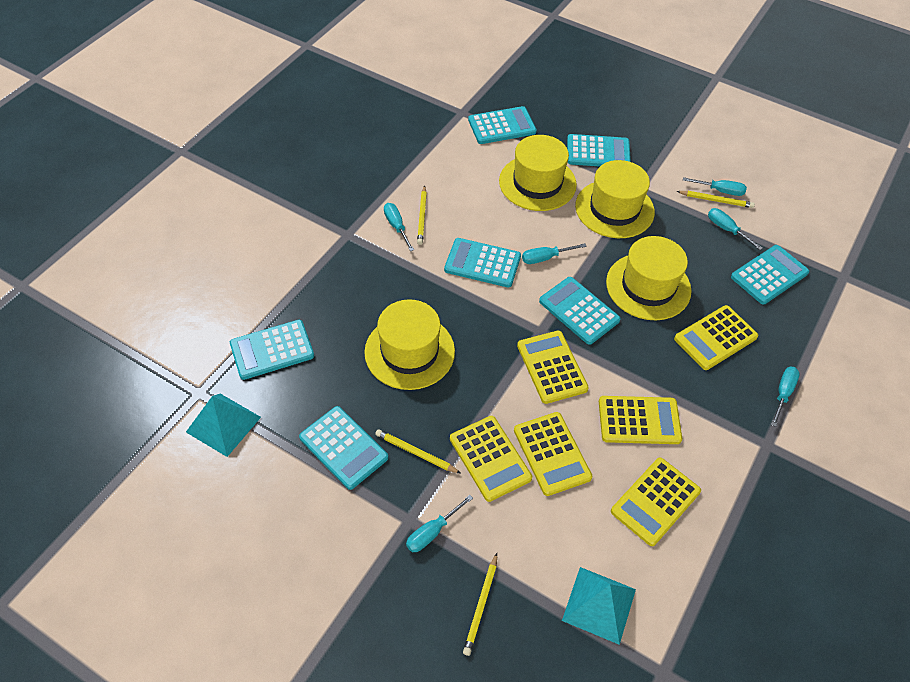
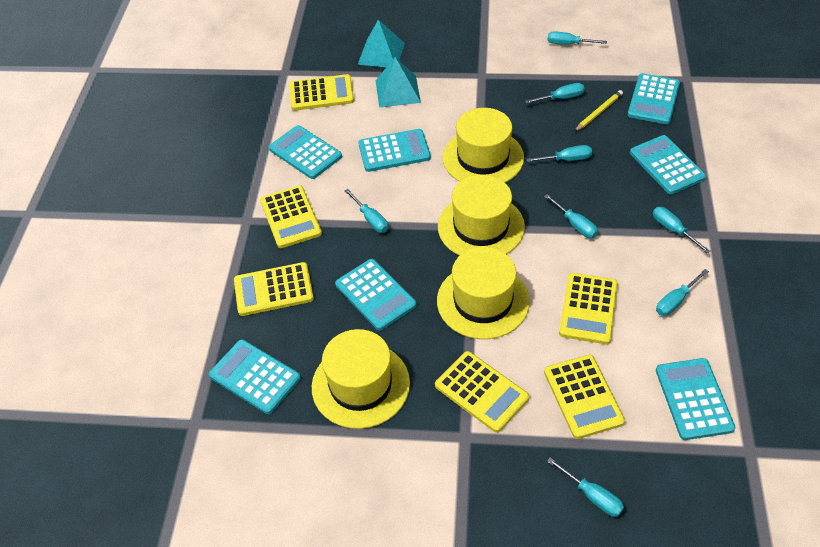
turquoise screwdriver: [384,203,414,251] [406,495,473,552] [522,243,586,264] [683,177,747,196] [708,208,763,250] [771,367,800,427] = 6 -> [345,189,388,233] [525,83,585,104] [526,145,592,162] [544,194,598,238] [547,31,607,45] [547,458,624,517] [653,207,711,254] [656,269,709,316] = 8
yellow pencil: [375,429,461,474] [417,185,427,245] [463,553,497,656] [676,191,755,208] = 4 -> [574,90,623,132] = 1

